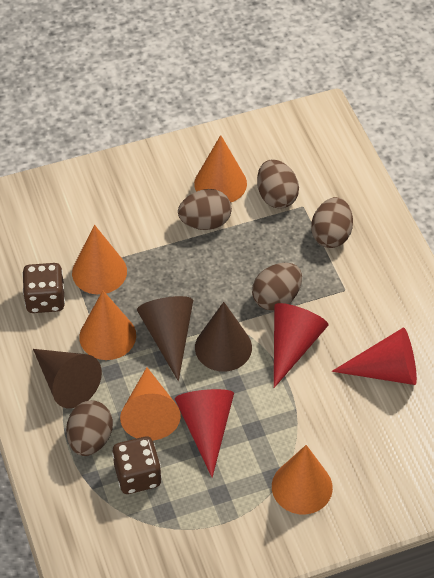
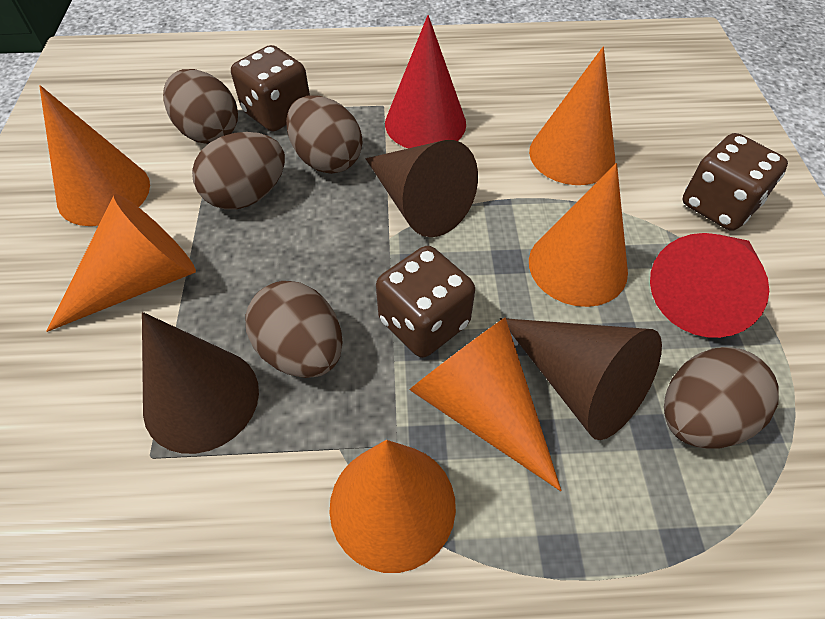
brown dice: [22,263,65,313] [112,436,162,494] = 2 -> [231,45,310,132] [376,246,475,358] [682,133,788,231] = 3
orange cone: [72,225,127,294] [79,291,136,360] [120,367,181,440] [194,135,247,202] [272,445,333,514] = 5 -> [39,85,150,226] [46,194,196,332] [329,440,456,573] [409,317,562,491] [529,47,615,185] [529,163,628,307] = 6
red cone: [175,389,234,478] [274,303,328,388] [332,327,417,385] = 3 -> [385,15,466,148] [650,233,769,338] = 2

